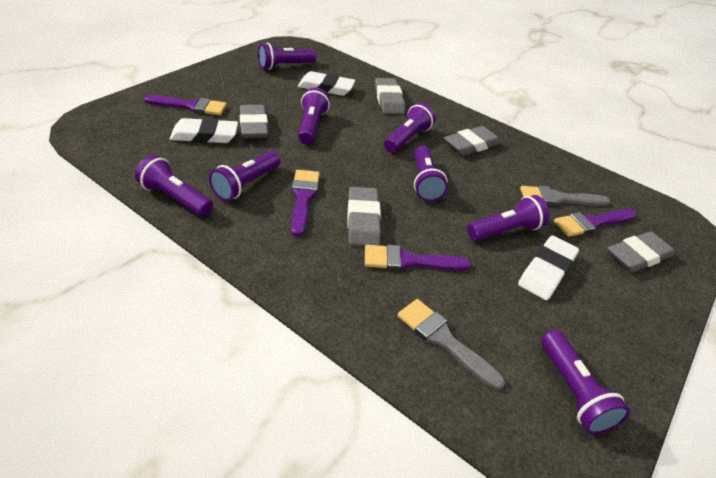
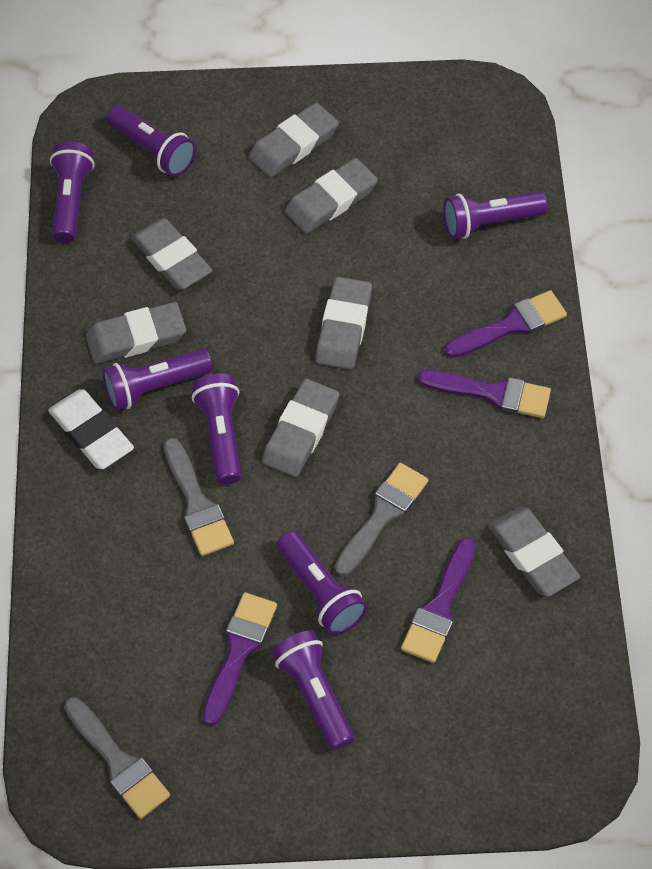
grey brush: [397,299,505,390] [520,186,610,206] = 2 -> [64,697,170,819] [164,438,234,556] [335,463,428,576] = 3
grey eraser: [240,105,268,138] [347,187,381,246] [375,78,405,114] [444,126,501,156] [607,231,675,272] = 5 -> [86,302,186,364] [131,218,213,290] [249,103,339,178] [262,379,339,477] [285,158,378,234] [316,277,372,370] [488,507,580,597] = 7
purple flashlight: [135,155,213,217] [209,151,280,201] [258,43,316,70] [298,87,330,144] [384,102,436,153] [414,146,448,202] [467,195,549,241] [541,330,630,435] = 8 -> [50,141,95,243] [102,349,213,411] [107,105,196,177] [192,373,241,485] [271,630,354,750] [277,531,367,635] [443,191,548,239] = 7
white eraser: [170,118,238,143] [298,71,356,96] [518,236,579,300] = 3 -> [48,389,134,469] = 1

